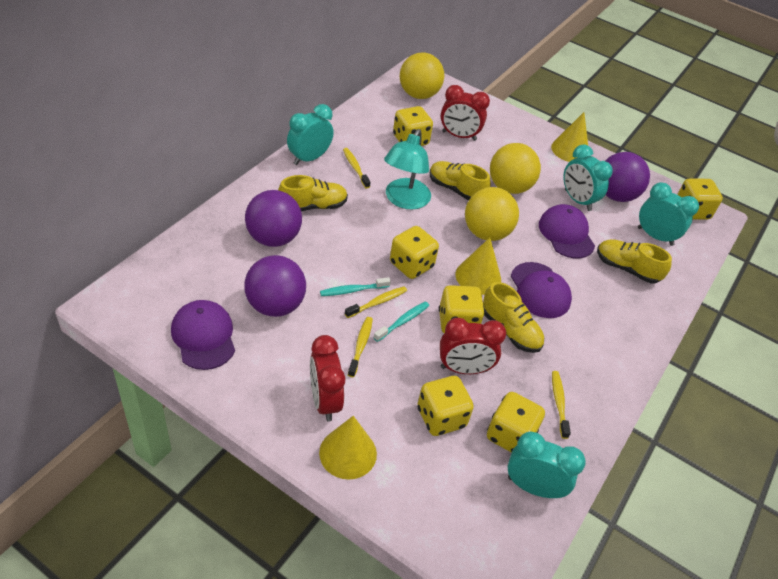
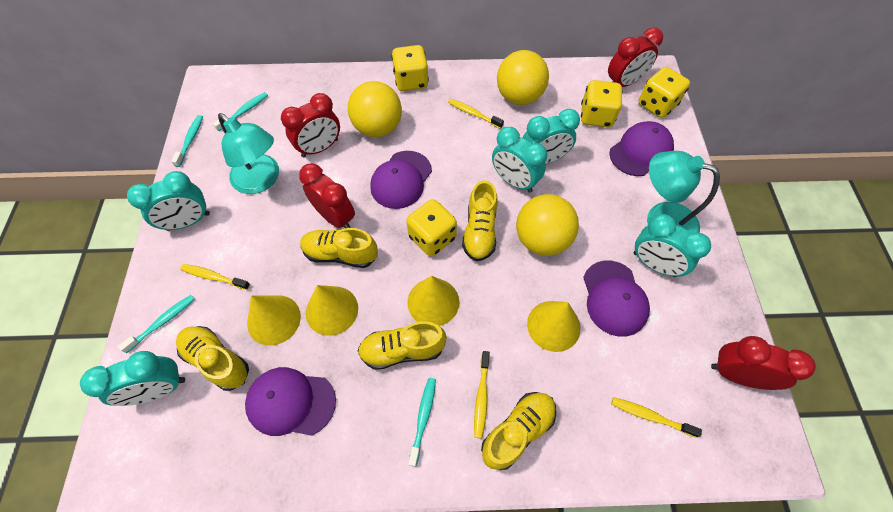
purple ball: [244,255,306,317] [245,190,302,247] [605,152,650,202] = 3 -> none = 0
purple cap: [171,300,235,370] [511,262,572,318] [539,204,595,258] = 3 -> [245,367,336,436] [370,151,432,209] [583,261,650,337] [609,121,674,176] = 4
red clock: [310,335,345,422] [440,318,506,374] [441,85,490,141] = 3 -> [281,93,340,157] [299,164,355,228] [608,28,663,87] [711,336,816,390] = 4
turquoise clock: [287,104,334,165] [507,432,586,498] [563,145,613,211] [638,182,699,246] = 4 -> [80,351,185,406] [127,171,210,231] [492,127,547,193] [523,109,580,164] [634,214,711,277] = 5
turquoise lamp: [384,129,431,210] = 1 -> [218,113,279,194] [647,151,720,233] = 2
turquoise toothbrush: [320,277,391,296] [373,301,429,342] = 2 -> [118,295,195,353] [171,115,203,167] [213,92,268,131] [408,378,436,467] = 4
yellow cone: [319,416,377,480] [456,238,501,295] [551,112,588,162] = 3 -> [247,295,301,346] [306,285,358,336] [408,276,459,326] [527,301,580,352] = 4
yellow dice: [390,226,439,279] [393,106,433,146] [417,376,474,436] [439,285,485,333] [487,392,545,453] [677,178,723,220] = 6 -> [391,45,429,91] [406,199,457,256] [581,80,622,127] [638,67,690,118] = 4
yellow shoe: [278,175,348,211] [430,161,491,200] [483,282,544,353] [597,239,672,284] = 4 -> [176,326,249,391] [300,228,378,268] [358,321,447,370] [462,180,498,261] [481,392,556,470] = 5

